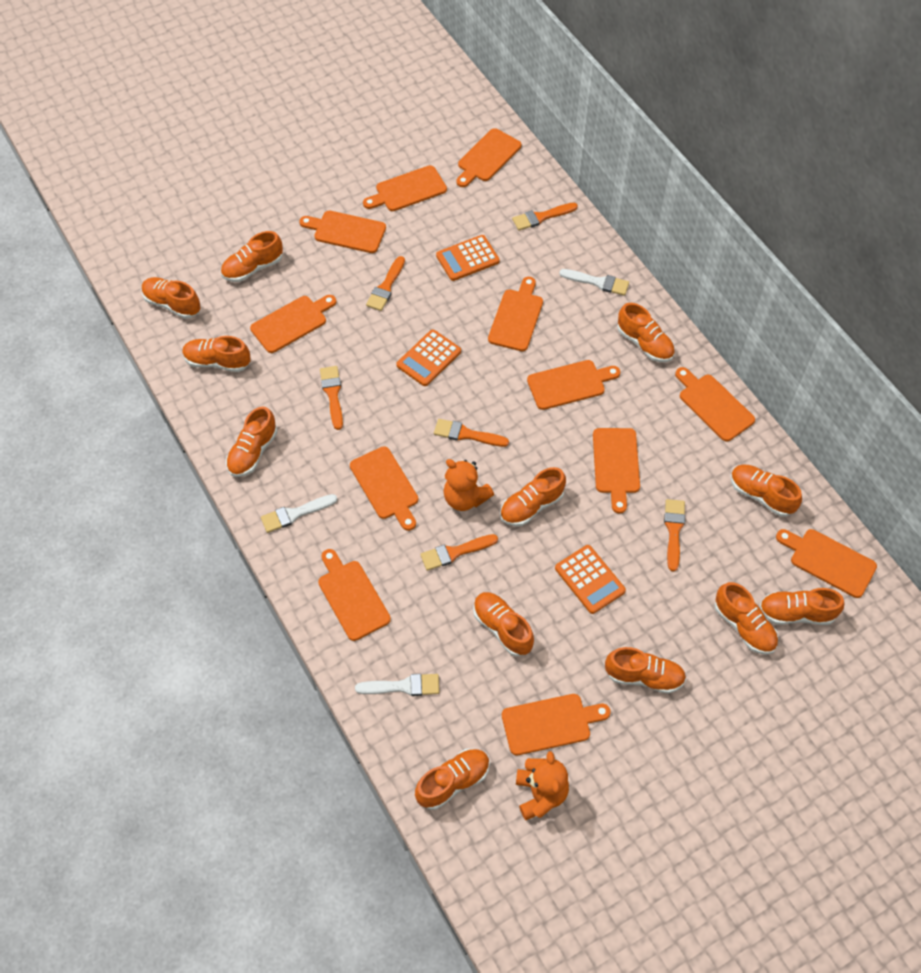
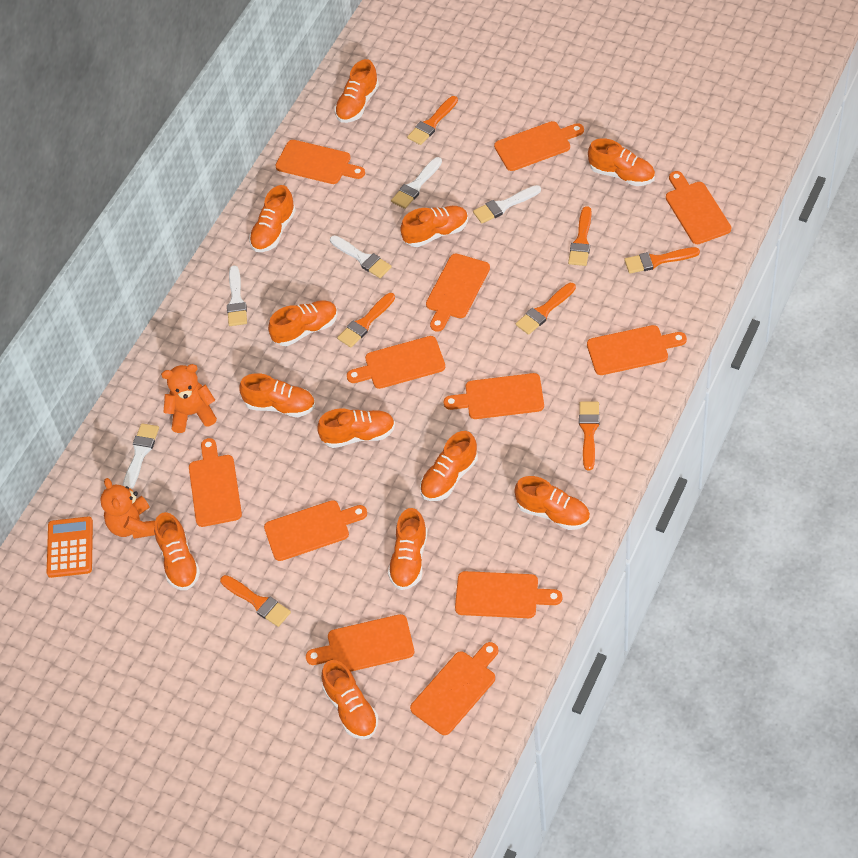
orange brush: [320,366,343,430] [366,256,405,311] [420,534,498,571] [434,419,509,447] [512,203,578,231] [664,499,685,572] = 6 -> [220,575,291,627] [337,293,395,348] [407,96,458,145] [516,283,576,335] [568,206,591,266] [579,402,600,471] [624,247,700,274] = 7
orange calculator: [396,329,461,386] [436,235,500,281] [555,545,626,614] = 3 -> [47,516,93,578] = 1
white brush: [261,494,338,533] [355,674,439,696] [559,269,629,296] = 3 -> [123,423,159,489] [227,265,247,326] [330,235,392,278] [391,157,442,209] [473,185,541,224] = 5

